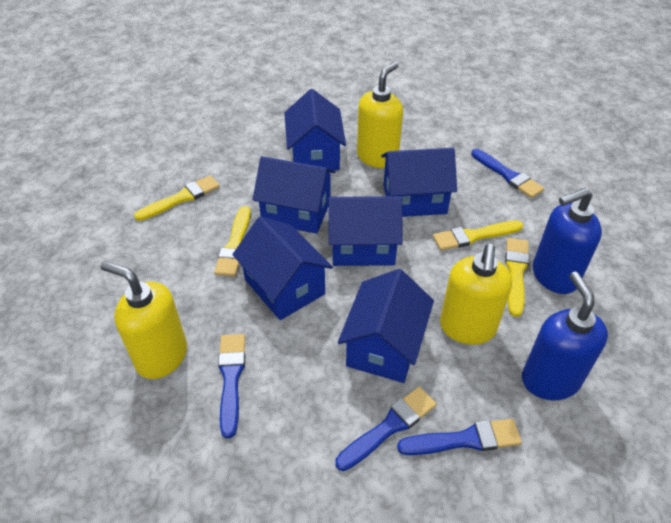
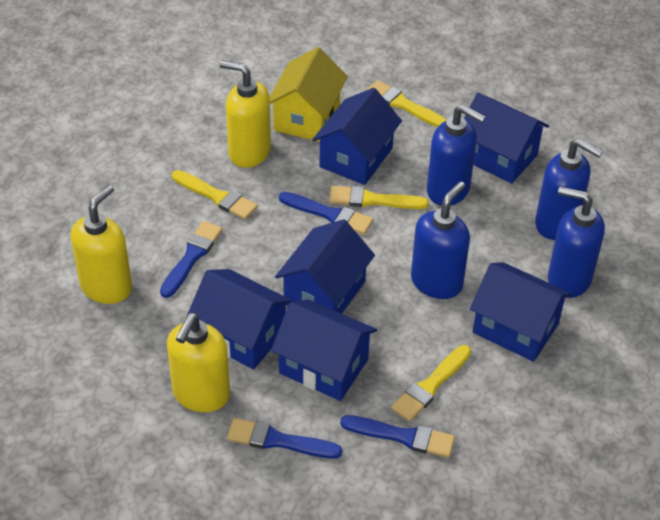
blue soap dispenser: [522,272,608,400] [533,188,602,294] = 2 -> [411,181,470,299] [427,104,486,206] [535,138,603,240] [548,187,605,298] = 4
yellow house: none = 0 -> [270,47,348,142] = 1

